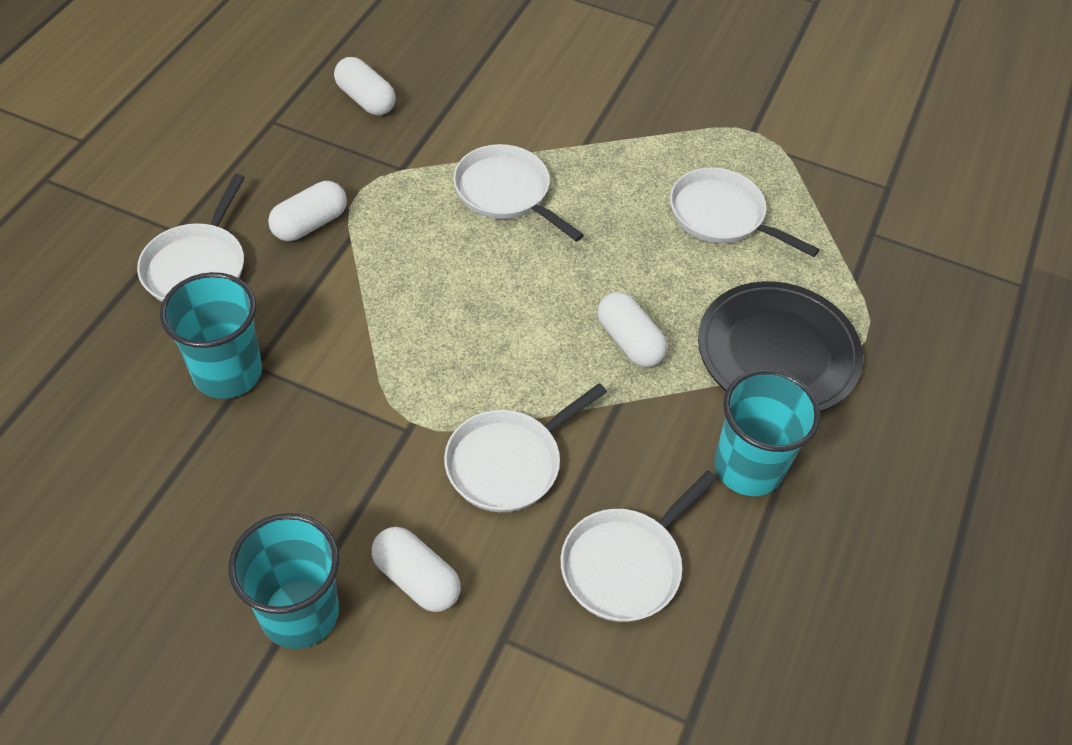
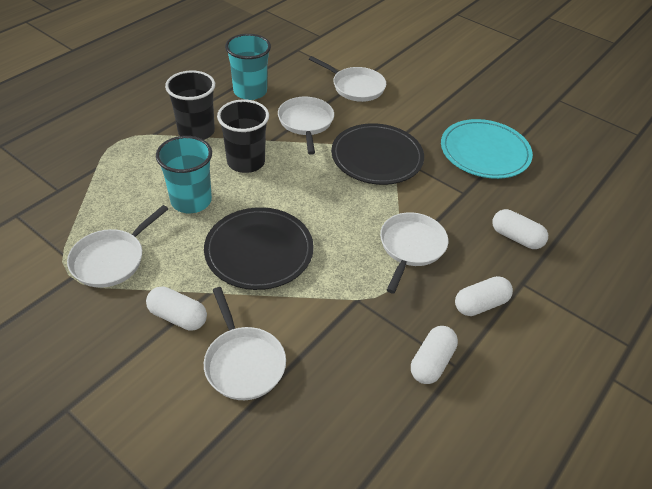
black cup: none = 0 -> [165,70,215,140] [217,99,269,173] = 2
black plate: [698,281,863,412] = 1 -> [204,207,314,290] [331,123,424,185] = 2
turquoise cup: [160,272,262,399] [228,513,339,649] [714,369,821,496] = 3 -> [156,136,212,213] [225,34,271,100] = 2
turquoise plate: none = 0 -> [441,119,533,179] = 1

